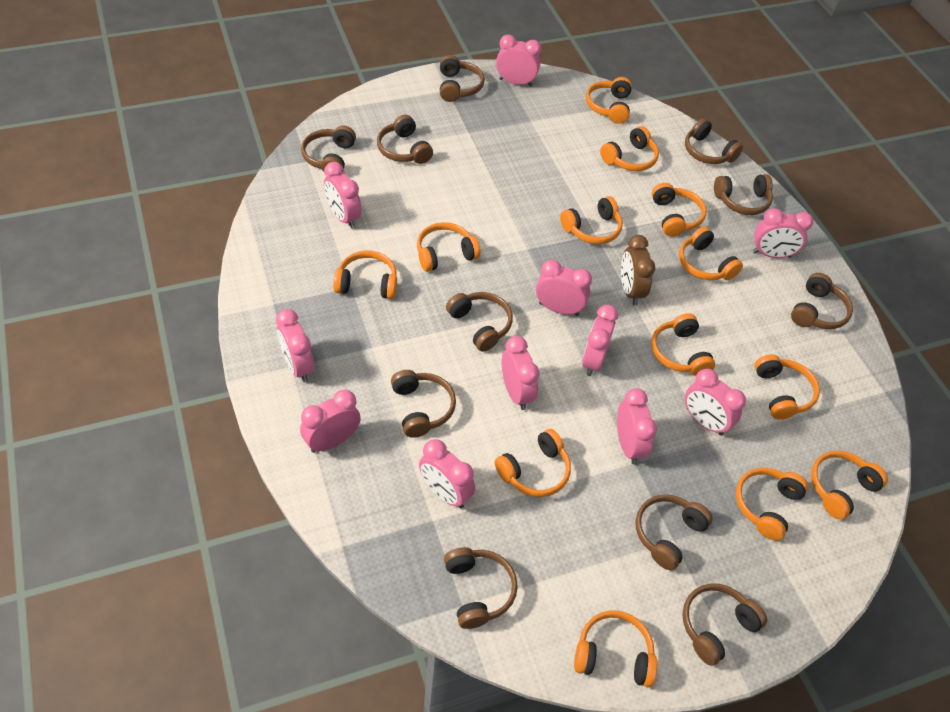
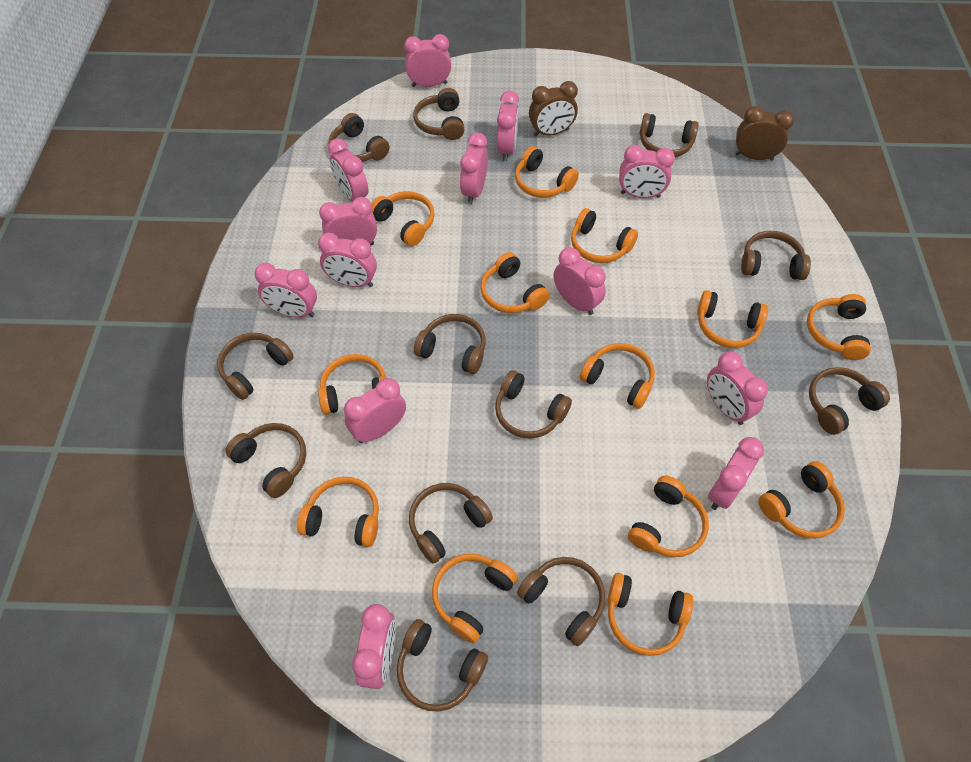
brown clock: [621,235,655,305] = 1 -> [529,81,578,137] [735,106,794,161] = 2
brown headphones: [301,126,356,172] [377,115,433,164] [391,370,456,438] [440,55,485,102] [444,547,518,629] [446,292,513,352] [635,494,713,570] [682,583,767,666] [685,118,743,164] [714,174,773,215] [791,273,853,329] = 11 -> [217,333,294,400] [225,423,306,498] [329,113,390,162] [397,619,488,712] [409,483,493,564] [413,88,464,140] [414,314,486,374] [495,370,572,438] [517,557,605,646] [640,113,699,157] [741,231,811,280] [809,367,890,435] = 12
pink clock: [276,309,314,382] [300,389,361,453] [324,162,362,229] [419,439,475,508] [496,34,541,87] [502,336,540,410] [536,260,592,316] [582,304,618,376] [617,388,657,464] [685,369,746,436] [753,208,813,258] = 11 -> [254,263,317,317] [318,232,377,287] [319,197,377,245] [328,138,369,202] [344,378,406,443] [352,604,396,689] [404,34,451,87] [460,133,488,204] [497,91,519,161] [553,247,606,315] [619,145,675,198] [707,352,768,425] [708,437,764,510] = 13

